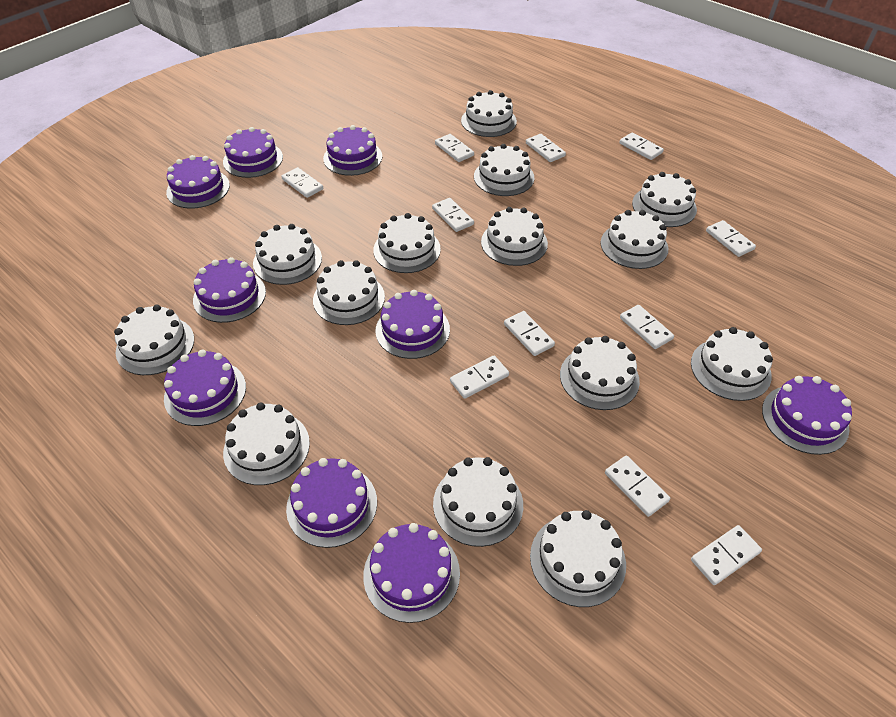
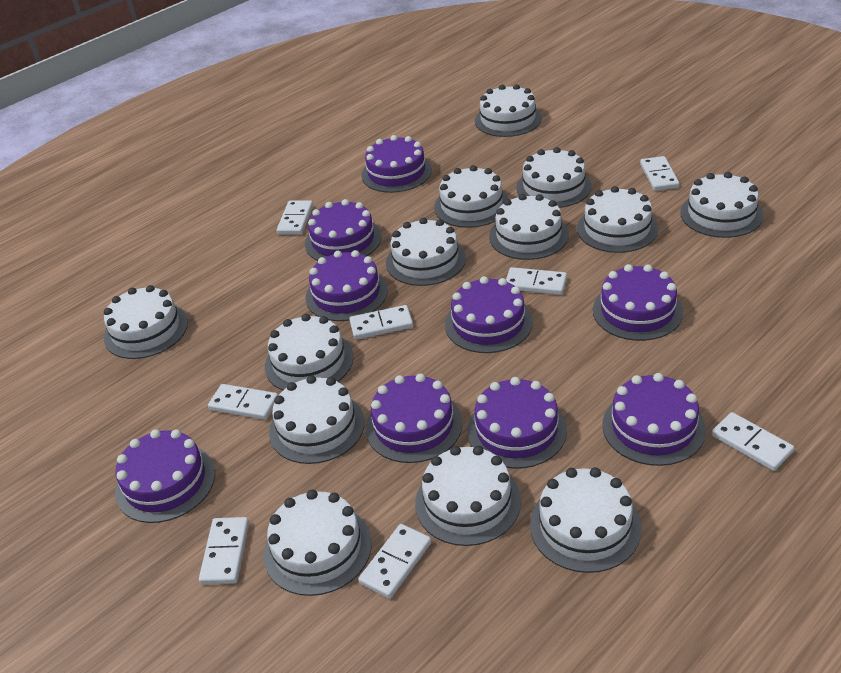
white cake: [114,305,194,375] [223,402,310,485] [253,224,322,285] [313,260,385,325] [373,213,441,273] [433,457,523,547] [461,90,517,137] [474,144,534,196] [481,207,548,266] [530,510,626,607] [560,336,640,410] [600,210,669,269] [632,172,697,227] [691,327,773,401] = 14 -> [104,285,188,359] [263,490,372,596] [265,314,353,390] [269,375,365,464] [386,218,466,286] [415,446,521,546] [434,165,508,228] [475,84,542,137] [489,194,569,260] [516,147,592,208] [530,467,642,573] [577,186,658,253] [680,172,763,238] = 13
white domino: [281,167,323,198] [432,198,474,232] [435,134,474,162] [450,356,509,399] [504,311,555,356] [526,134,566,162] [605,455,670,517] [619,132,664,160] [620,305,674,349] [691,525,762,585] [706,220,756,257] = 11 -> [199,517,249,584] [208,384,278,420] [277,201,313,235] [349,305,413,340] [358,524,431,599] [506,267,567,295] [640,156,680,191] [712,412,794,471] = 8

